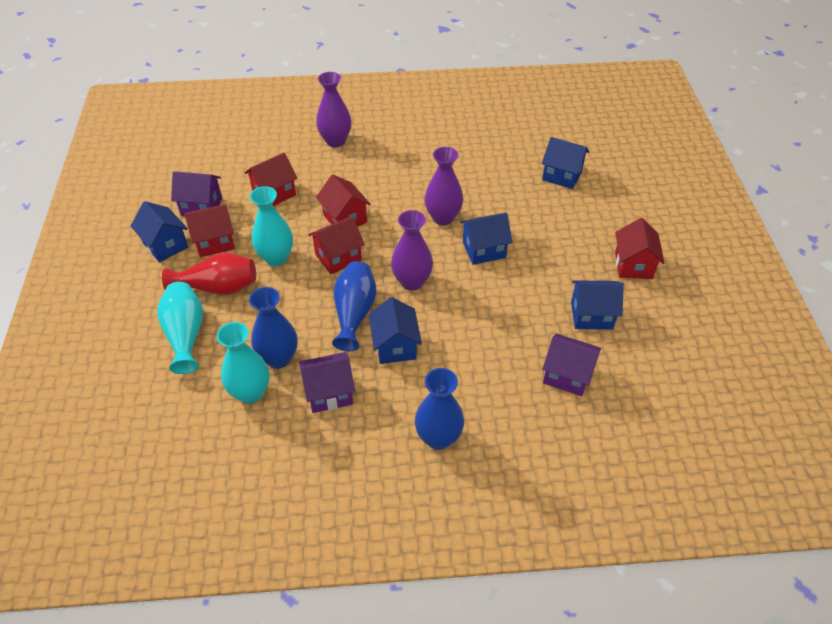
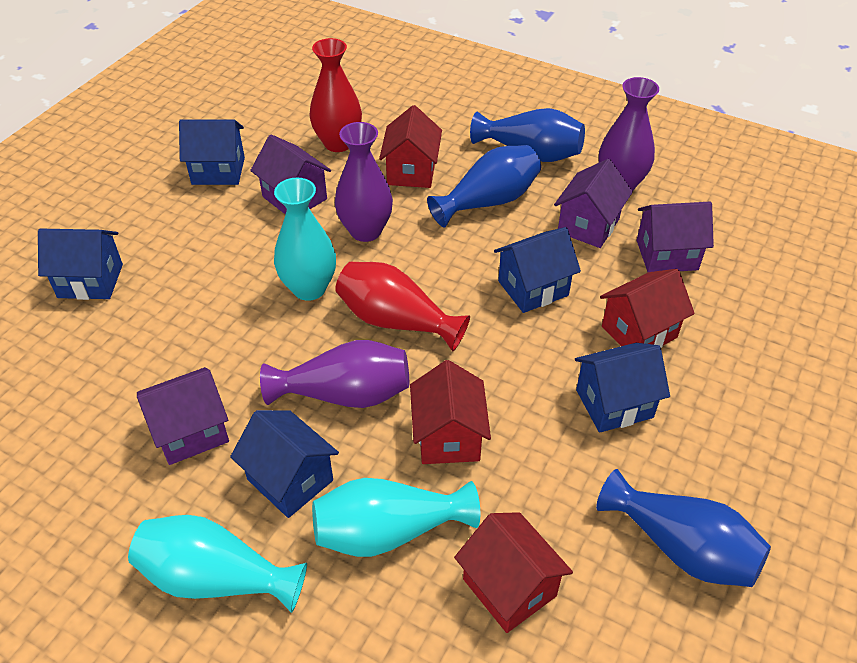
purple house: [171,171,222,216] [299,352,355,413] [542,334,601,396] = 3 -> [137,367,229,465] [250,134,331,215] [554,159,633,248] [637,202,714,272] = 4
red house: [184,204,235,257] [244,153,297,206] [308,216,365,274] [316,175,371,227] [615,218,664,279] = 5 -> [379,105,442,188] [410,360,491,464] [454,512,573,633] [600,269,695,348] = 4
red vase: [162,253,256,295] = 1 -> [310,38,362,152] [335,262,470,351] = 2

